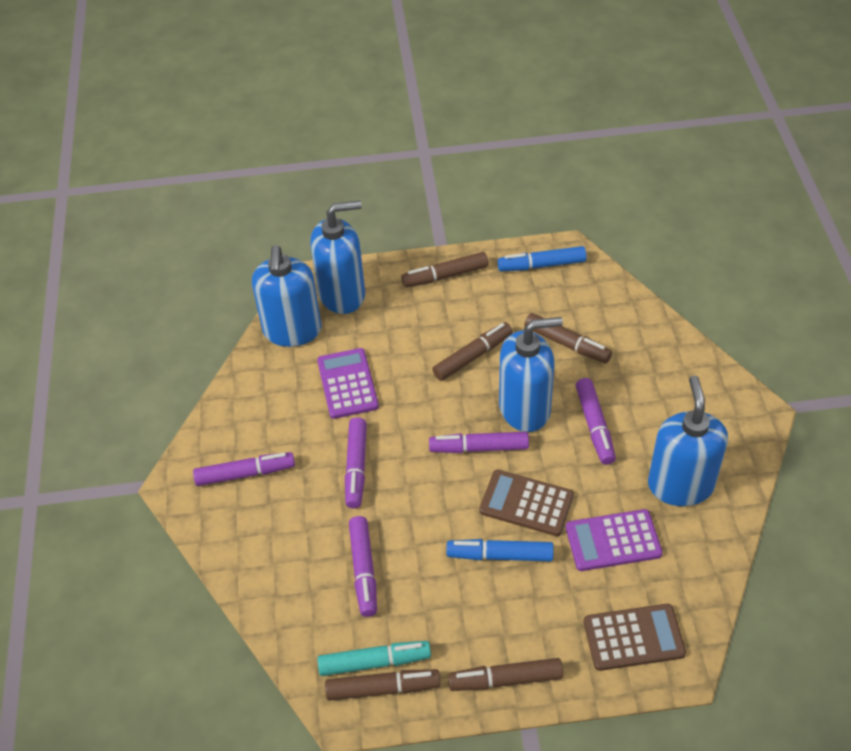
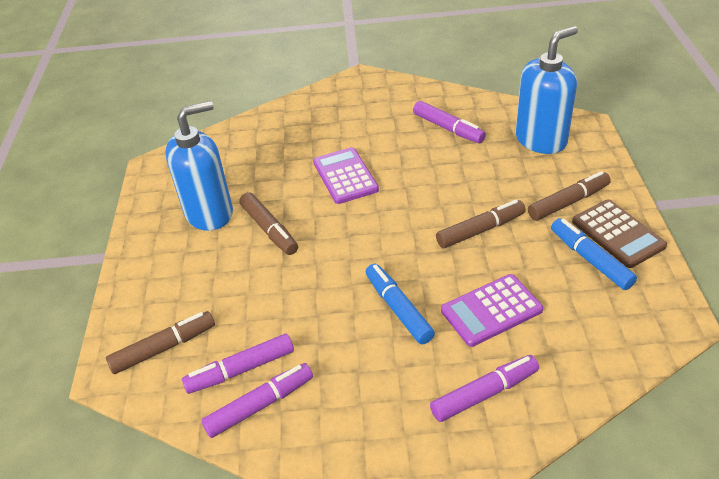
blue soap dispenser: [252,245,322,347] [310,200,365,314] [499,317,563,432] [648,376,728,506] = 4 -> [165,101,233,231] [515,26,578,154] = 2
brown calculator: [479,470,574,536] [584,604,686,671] = 2 -> [572,199,667,268] = 1
brown marker: [325,669,440,701] [401,252,489,288] [432,322,513,381] [448,658,563,691] [524,313,612,363] = 5 -> [106,311,215,374] [239,192,298,255] [436,200,526,248] [528,171,611,221] = 4
purple marker: [193,452,295,486] [345,417,367,508] [349,516,377,617] [429,432,529,453] [576,378,616,465] = 5 -> [182,334,294,394] [201,363,313,438] [413,101,486,143] [430,355,539,422] = 4
turquoise marker: [317,641,431,676] = 1 -> none = 0

